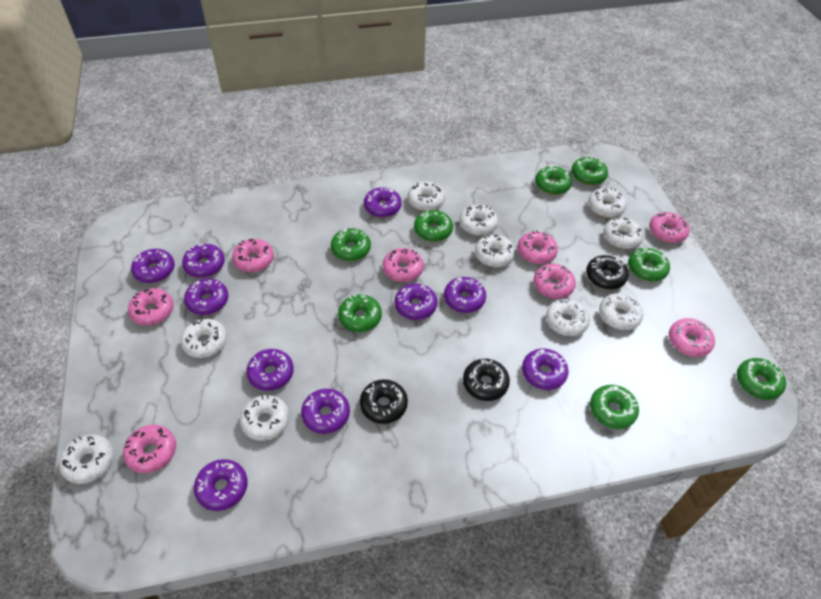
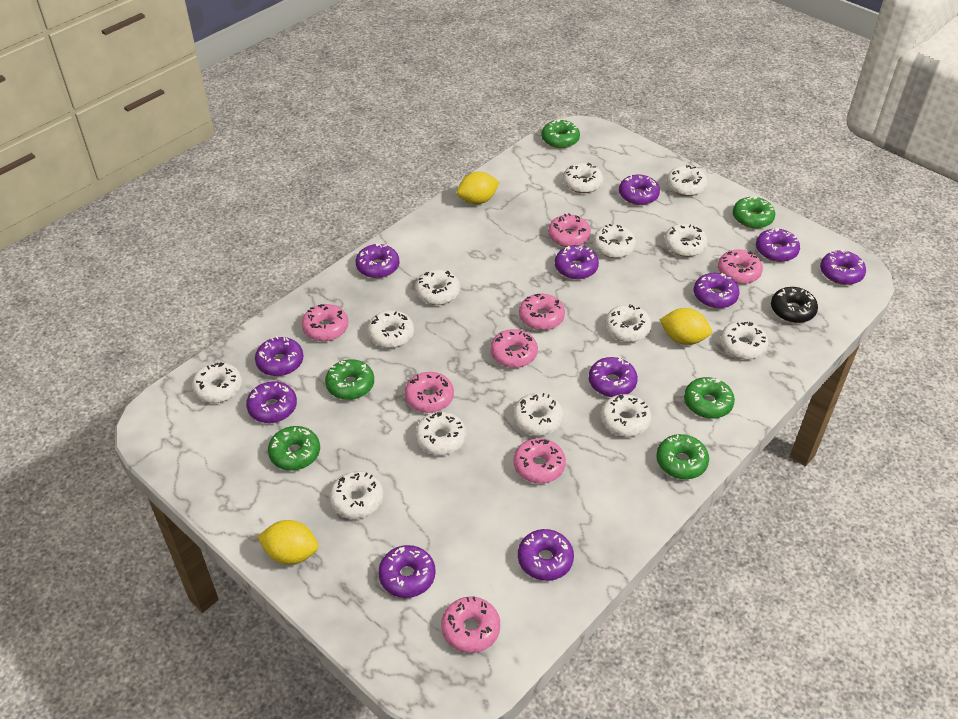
black donut: [360,379,408,424] [463,359,510,401] [586,255,628,290] = 3 -> [771,287,818,323] = 1
green donut: [331,228,371,261] [338,295,382,332] [414,210,453,242] [535,166,572,195] [571,156,608,185] [590,385,639,429] [628,248,670,281] [737,358,786,400] = 8 -> [268,426,320,471] [325,359,374,400] [542,119,580,148] [656,434,709,479] [684,377,735,419] [733,196,775,229] = 6
purple donut: [131,249,175,283] [182,244,225,278] [184,279,229,315] [194,459,248,511] [246,349,294,391] [301,389,350,434] [364,187,402,217] [395,283,437,320] [444,277,486,313] [522,349,569,390] = 10 -> [246,381,297,423] [255,336,303,376] [356,243,399,278] [378,545,436,598] [518,529,574,581] [555,245,599,279] [589,357,638,397] [619,174,660,205] [694,273,739,308] [756,228,800,262] [820,250,866,285] = 11
white donut: [59,434,114,484] [181,318,227,358] [240,395,289,441] [408,181,445,211] [459,205,498,236] [475,234,515,267] [546,299,590,336] [588,188,627,218] [599,293,643,330] [603,217,644,249] = 10 -> [192,362,242,403] [329,471,383,519] [367,310,414,348] [415,269,460,305] [415,412,466,455] [513,393,563,436] [563,163,603,193] [593,224,636,258] [601,394,651,437] [605,304,652,342] [664,224,708,257] [666,165,707,196] [720,321,768,359] = 13
yellow lemon: none = 0 -> [257,520,318,565] [457,172,499,204] [660,308,712,345] = 3

